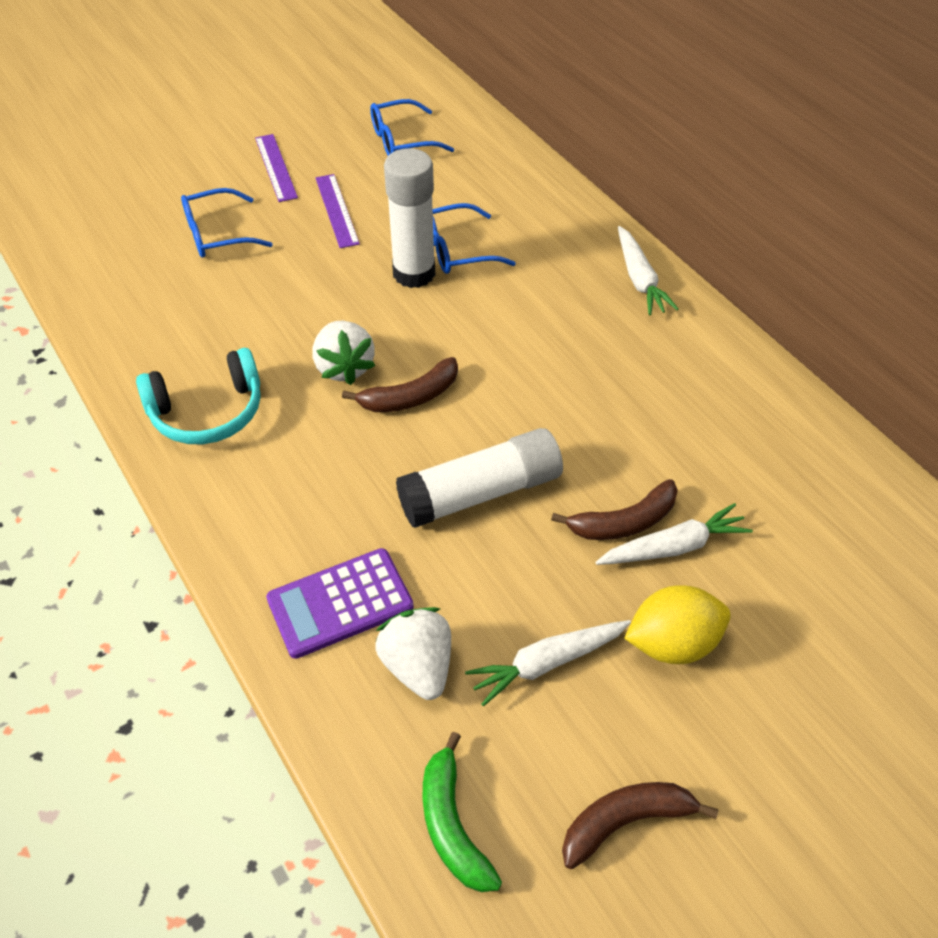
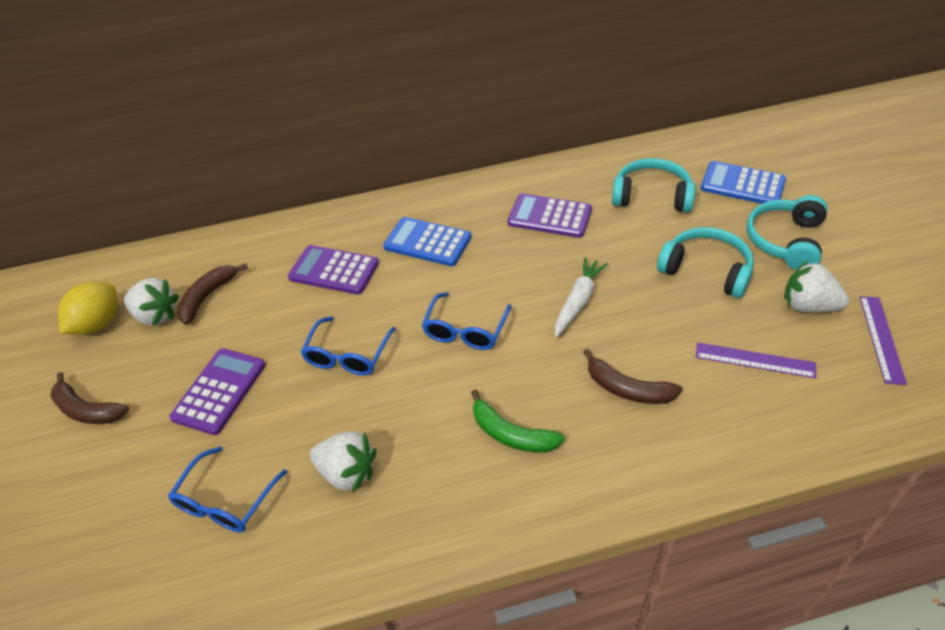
blue calculator: none = 0 -> [383,217,471,266] [700,161,786,204] = 2
purple calculator: [266,548,414,659] = 1 -> [170,348,266,435] [288,245,379,295] [508,193,592,238] = 3
turquoise headphones: [136,348,261,444] = 1 -> [612,158,696,212] [657,227,754,298] [747,195,828,270] = 3
white carrot: [465,620,631,706] [595,503,753,565] [618,226,679,315] = 3 -> [555,257,608,337] = 1
white glue stick: [384,148,435,288] [396,428,563,528] = 2 -> none = 0
white strawberry: [312,321,376,385] [375,607,451,700] = 2 -> [124,278,179,326] [310,431,377,492] [784,261,849,312] = 3

